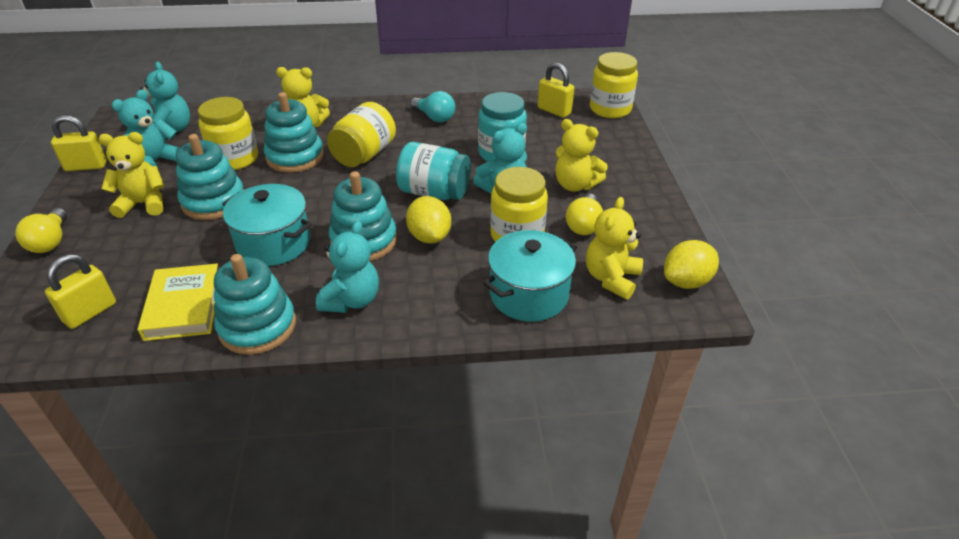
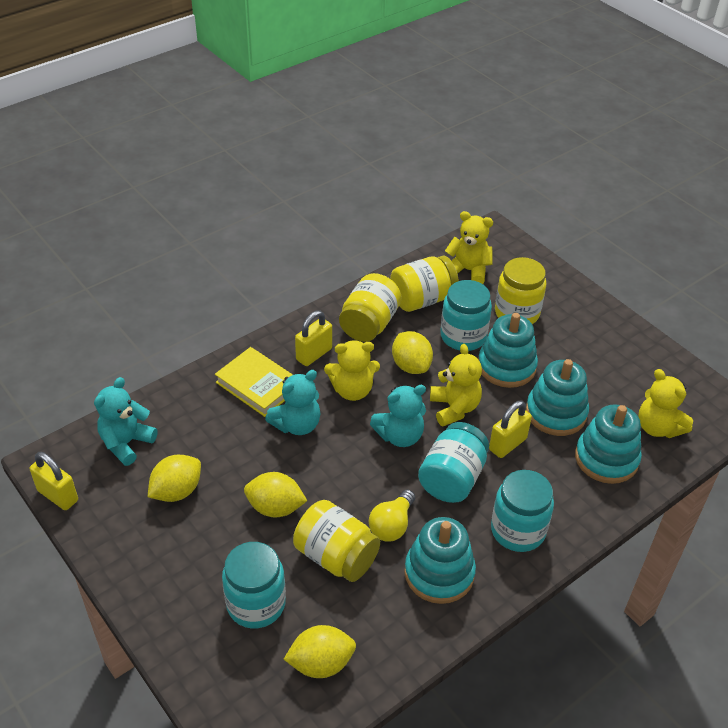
turquoise jar: [396,142,471,200] [478,92,527,161] = 2 -> [222,542,286,629] [418,422,489,503] [440,280,492,351] [491,470,554,552] = 4
turquoise light bulb: [410,91,455,123] = 1 -> none = 0
turquoise pot: [222,184,312,266] [483,230,577,322] = 2 -> none = 0
turquoise teddy bear: [111,89,180,168] [140,62,190,139] [316,221,379,313] [473,123,527,194] = 4 -> [94,377,158,466] [265,370,321,435] [370,385,426,447] = 3
yellow lemon: [406,196,451,243] [664,240,719,289] = 2 -> [148,455,201,502] [244,472,307,517] [284,625,356,678] [392,331,433,374] = 4
yellow light bulb: [15,208,67,253] [566,194,603,235] = 2 -> [369,489,415,541] = 1

